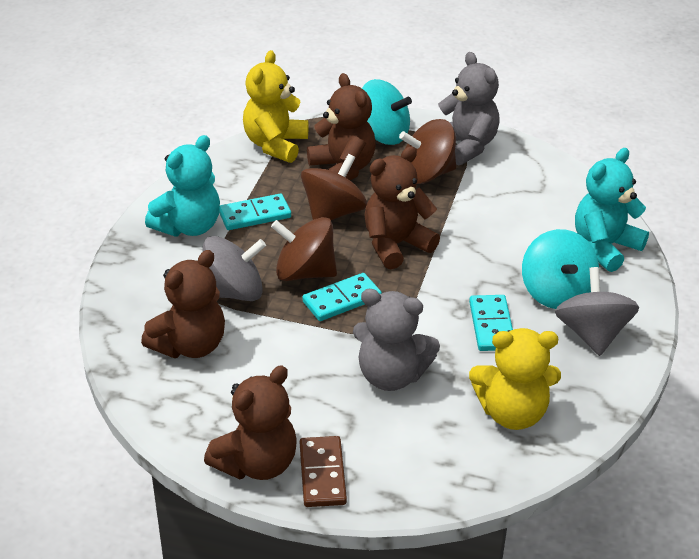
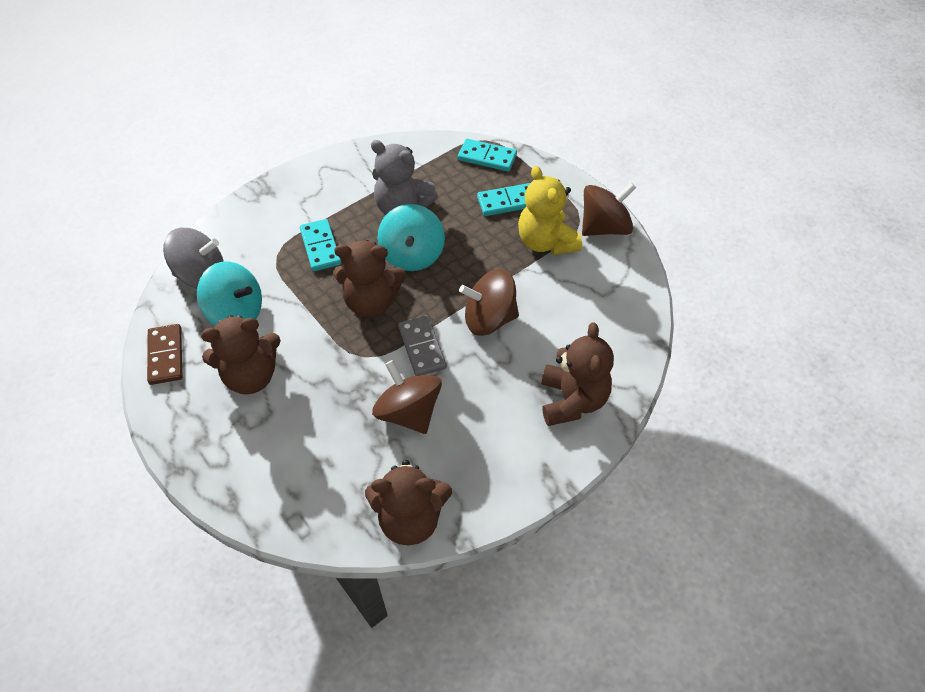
grey domino: none = 0 -> [398,315,446,376] = 1
grey spinning top: [203,236,266,301] [555,267,639,356] = 2 -> [163,228,224,289] = 1
grey teddy bear: [353,289,440,391] [438,52,500,165] = 2 -> [371,140,438,215] = 1
turquoise teddy bear: [145,135,220,236] [575,148,649,272] = 2 -> none = 0
yellow teddy bear: [243,50,308,163] [469,328,561,430] = 2 -> [518,166,582,255] = 1

